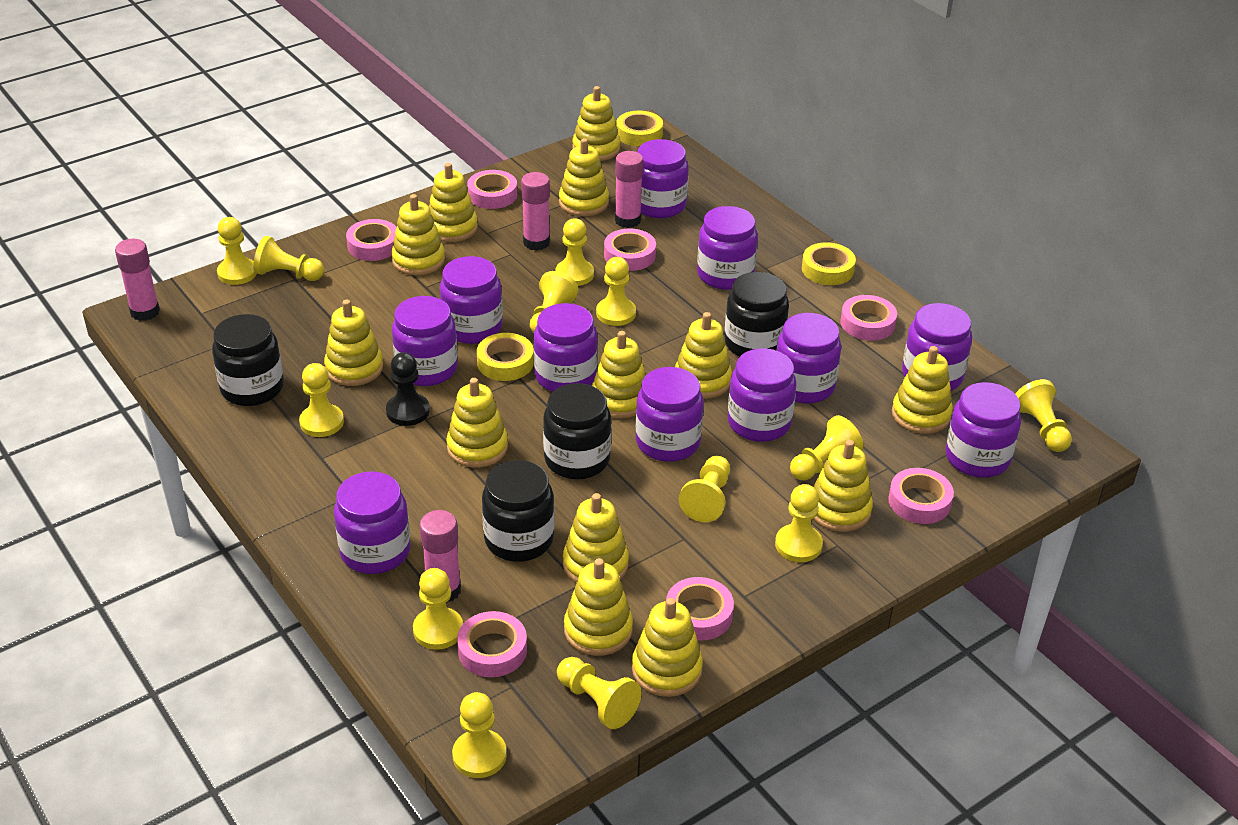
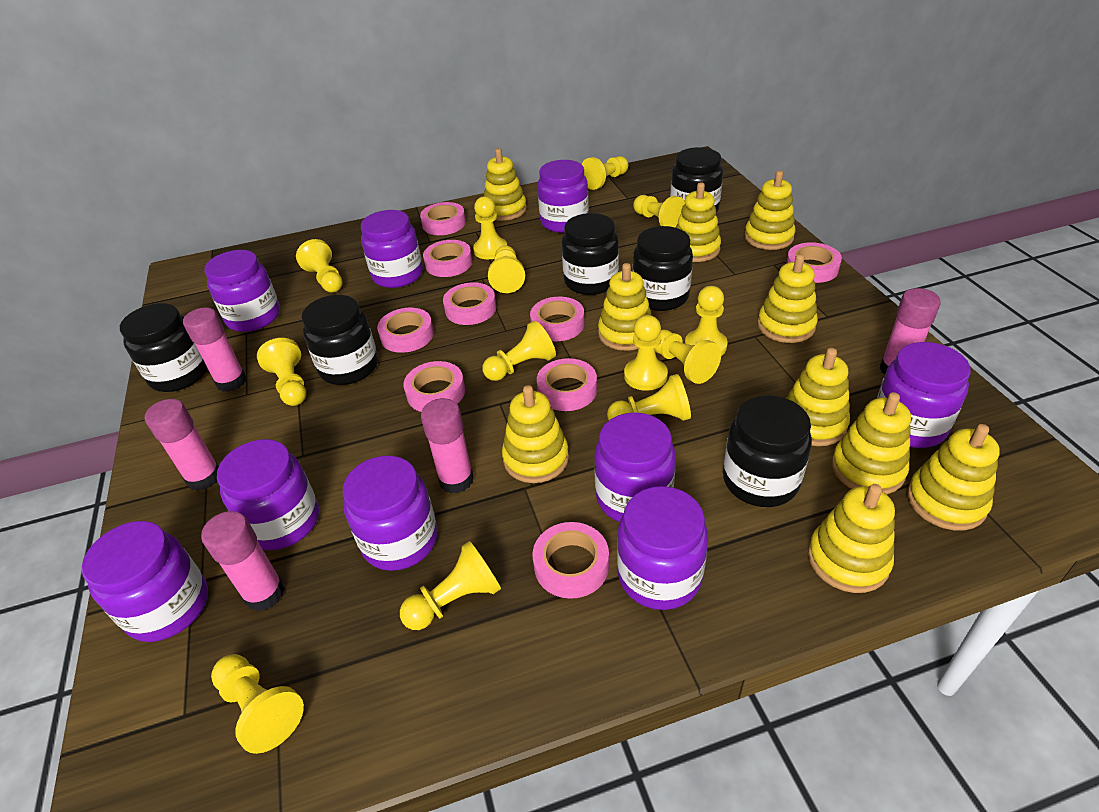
black jar: [212,314,284,406] [482,460,554,562] [543,383,611,479] [725,272,789,357] = 4 -> [120,303,208,392] [301,295,378,385] [562,213,619,295] [633,226,693,311] [670,147,723,213] [723,395,812,507] = 6
black pawn: [386,352,430,426] = 1 -> none = 0
pink glue stick: [115,239,160,321] [420,510,461,603] [521,172,550,251] [615,151,643,228] = 4 -> [145,399,219,491] [183,307,247,392] [201,511,285,611] [421,398,474,493] [879,288,941,374] = 5
pink tape: [346,219,396,261] [457,611,527,677] [467,170,517,209] [604,229,656,271] [666,577,734,640] [840,295,897,341] [888,468,954,524] = 7 -> [377,308,434,353] [404,361,465,412] [420,202,466,235] [423,240,472,277] [443,282,496,325] [530,297,585,341] [533,522,609,599] [537,358,597,411] [786,242,842,283] = 9
purple jar: [334,472,411,574] [392,296,458,386] [440,256,503,344] [534,303,598,392] [636,367,704,462] [637,139,689,218] [697,206,758,290] [728,348,797,442] [776,313,841,404] [902,303,972,391] [946,382,1021,478] = 11 -> [82,521,208,642] [204,250,280,332] [217,439,319,550] [343,456,438,571] [361,210,423,288] [537,160,589,233] [594,412,676,522] [617,486,708,610] [877,342,971,448] = 9
yellow stacking toy: [324,300,383,386] [391,194,445,276] [429,163,478,242] [446,378,508,468] [559,138,609,216] [563,493,629,583] [564,558,633,656] [572,86,620,161] [592,331,646,419] [632,598,703,697] [675,312,732,399] [813,440,873,532] [892,346,953,434] = 13 -> [484,148,527,221] [502,385,569,483] [598,263,652,351] [675,182,721,262] [744,171,796,250] [757,254,818,343] [786,348,850,446] [808,484,895,593] [831,392,911,495] [907,424,1000,531] = 10
yellow tape: [477,333,534,381] [616,111,663,146] [802,242,856,285] = 3 -> none = 0

